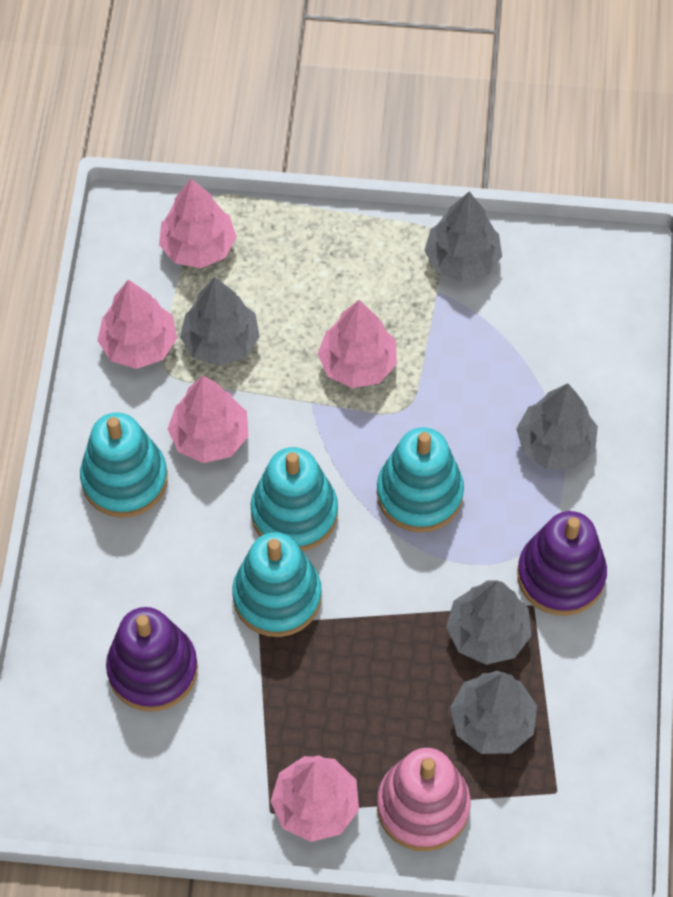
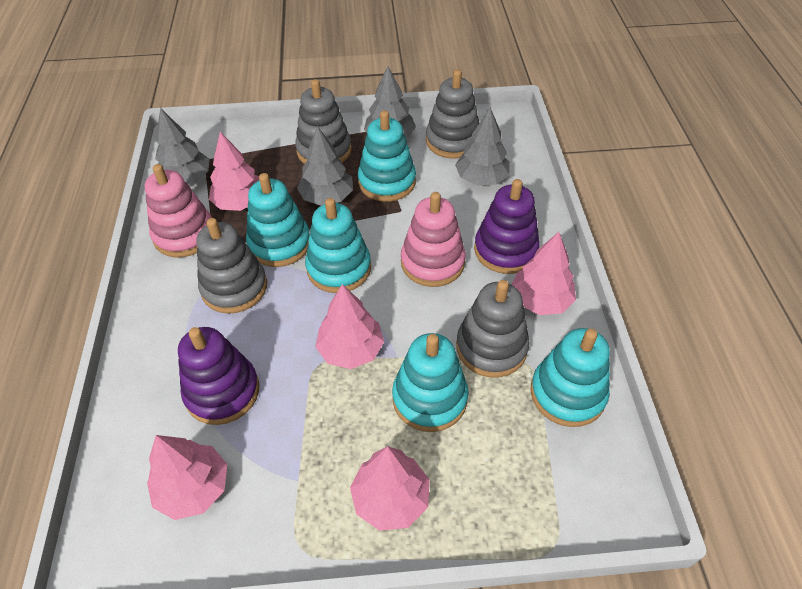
grey stacking toy: none = 0 -> [197,218,267,314] [295,79,352,164] [426,70,479,159] [456,280,530,378] = 4
grey tree: [180,277,260,366] [424,191,502,282] [446,581,532,665] [450,671,537,754] [516,383,598,469] = 5 -> [155,108,209,184] [297,126,353,206] [364,66,416,138] [455,107,510,186] = 4
pink stacking toy: [377,748,471,851] = 1 -> [145,164,212,258] [401,192,466,287] = 2
turquoise stacking toy: [80,412,168,518] [232,532,322,637] [251,447,338,551] [377,427,464,532] = 4 -> [246,173,310,267] [305,198,371,293] [358,110,416,202] [392,333,469,432] [530,328,610,427] = 5

